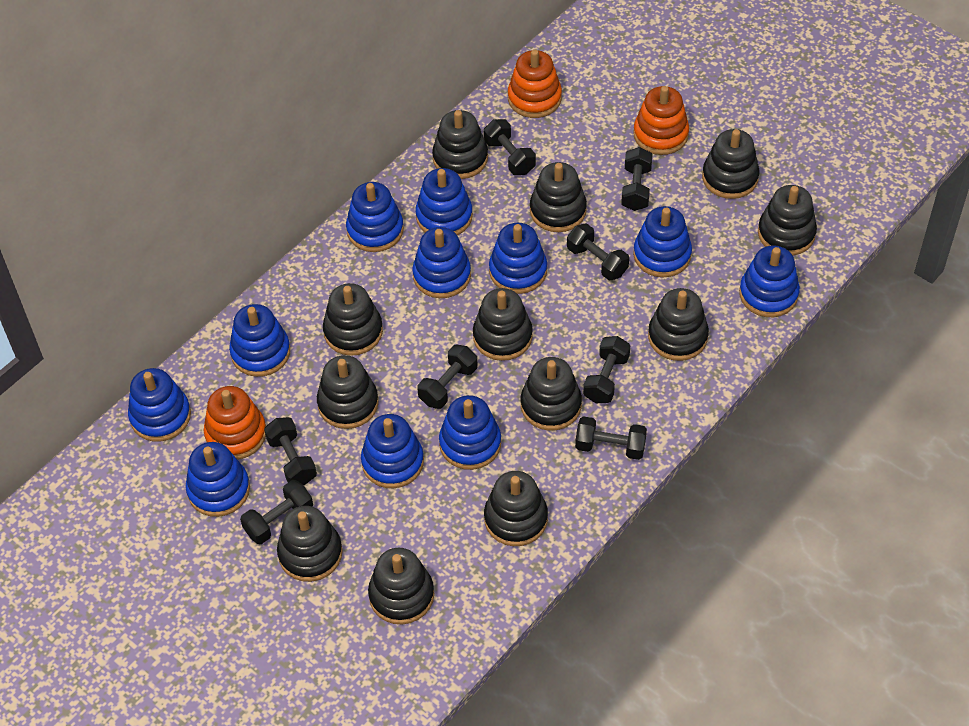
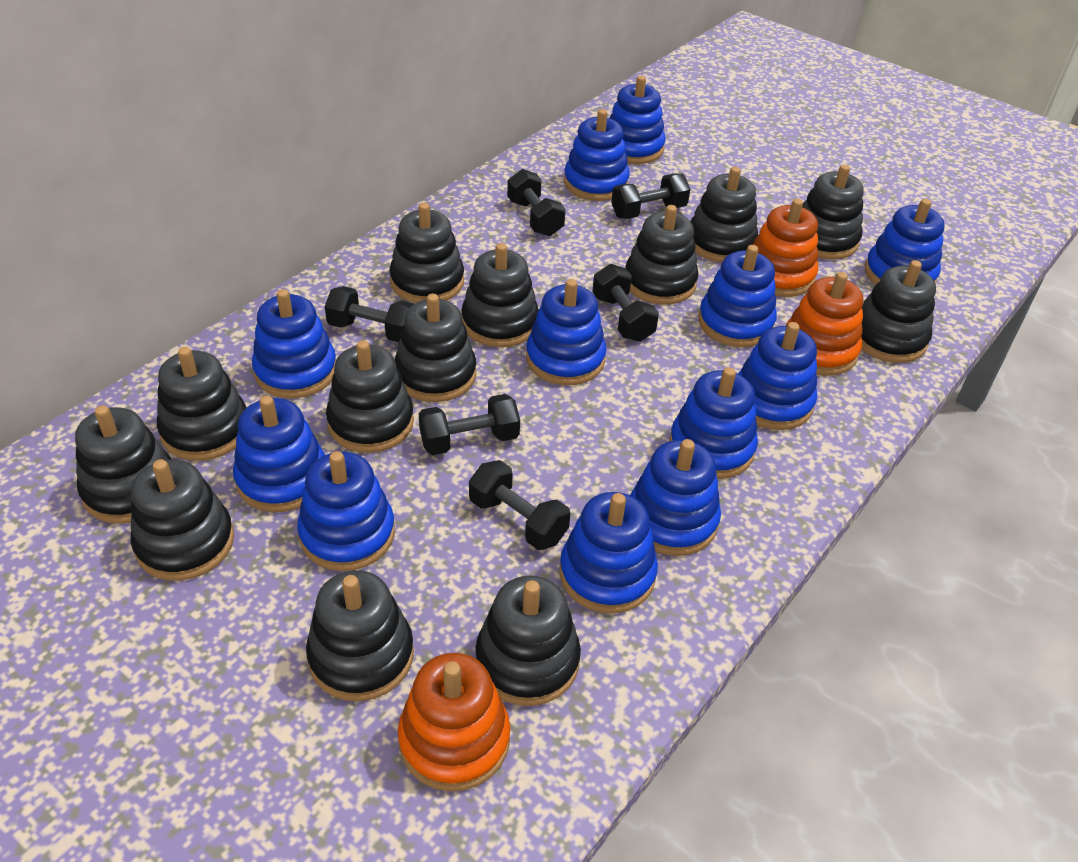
black dumbbell: [240,480,313,544] [264,417,317,485] [418,345,478,409] [484,119,536,175] [567,223,629,280] [575,416,647,460] [583,336,630,403] [621,147,653,211] = 8 -> [325,286,414,342] [419,394,520,455] [469,460,571,550] [507,169,566,236] [592,264,659,342] [611,174,690,219] = 6
black stacking toy: [277,506,343,582] [317,355,378,429] [323,283,383,356] [368,548,434,624] [432,110,488,179] [473,288,533,361] [484,471,548,546] [521,357,582,431] [530,162,587,232] [648,288,709,361] [702,129,760,199] [758,185,817,255] = 12 -> [75,405,172,524] [131,459,234,581] [157,347,247,461] [306,570,414,701] [326,340,414,453] [389,203,464,303] [395,294,476,402] [461,243,539,347] [475,575,581,706] [625,205,698,305] [690,167,758,262] [802,164,864,260] [861,260,936,363] = 13
blue stacking toy: [128,368,191,442] [185,442,250,517] [229,304,290,377] [346,182,404,252] [361,414,424,488] [412,227,471,298] [415,168,473,235] [439,395,501,470] [489,223,547,294] [633,206,692,278] [739,245,800,317] = 11 -> [233,396,325,512] [252,289,336,398] [297,451,395,571] [526,279,606,385] [560,492,658,614] [564,109,630,201] [609,76,665,164] [630,439,721,556] [669,367,758,479] [698,245,777,347] [738,322,817,430] [865,199,944,285] = 12

